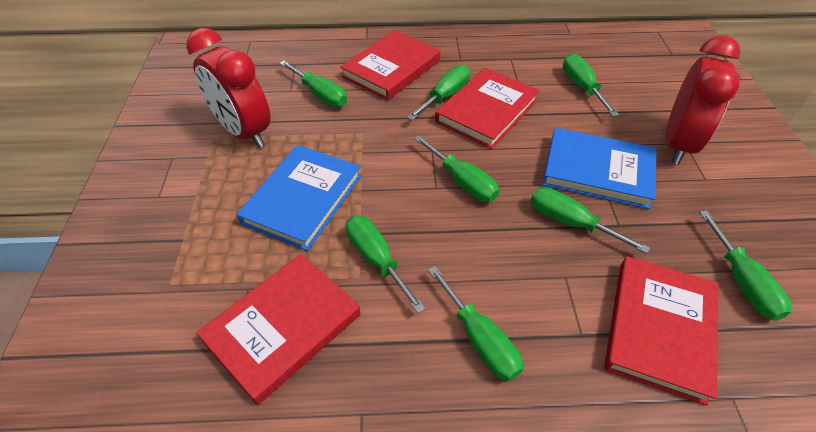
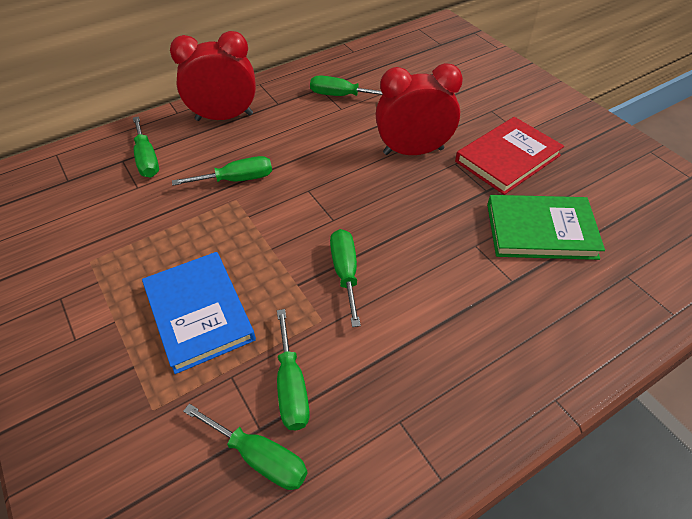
blue book: [237,145,361,251] [542,128,656,209] = 2 -> [142,252,256,374] = 1
green book: none = 0 -> [487,195,605,260] = 1
green screwdriver: [279,61,347,107] [346,215,426,313] [407,65,470,121] [414,135,499,202] [428,266,523,381] [530,187,650,254] [563,54,619,116] [699,210,792,321] = 8 -> [133,116,159,178] [172,156,272,185] [183,404,308,490] [277,309,310,430] [310,75,383,96] [330,229,361,327] = 6
red book: [196,254,361,405] [341,30,440,100] [435,68,540,149] [604,256,719,406] = 4 -> [455,117,564,195] = 1

